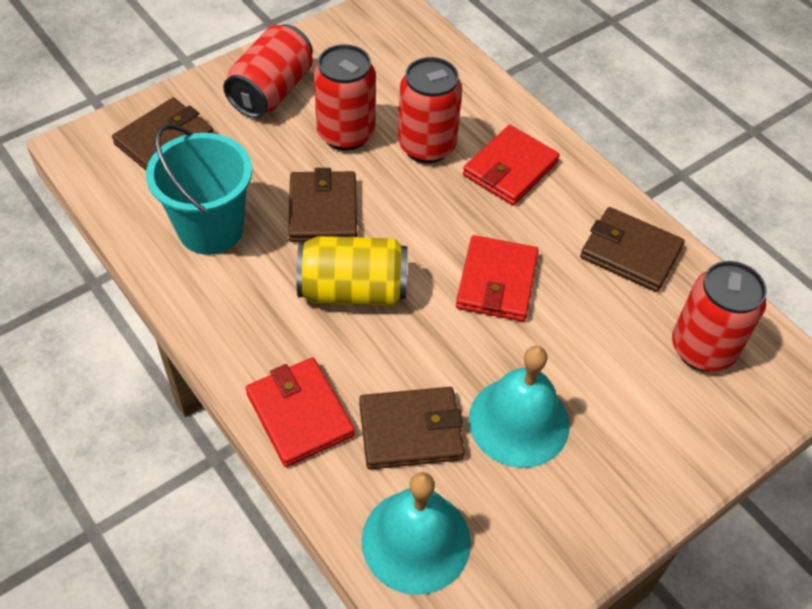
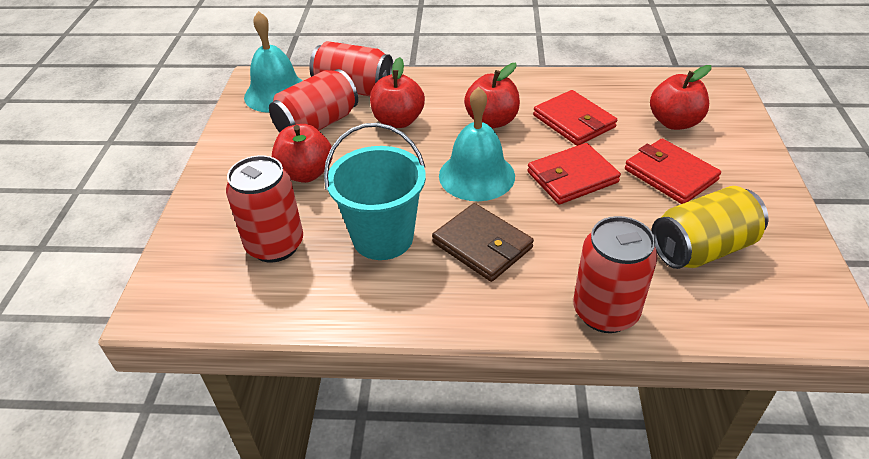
brown wallet: [112,98,213,170] [288,168,357,242] [359,387,465,470] [580,207,685,292] = 4 -> [432,203,534,282] = 1
red apple: none = 0 -> [272,124,333,183] [370,57,425,128] [464,63,520,128] [650,65,712,130] = 4

